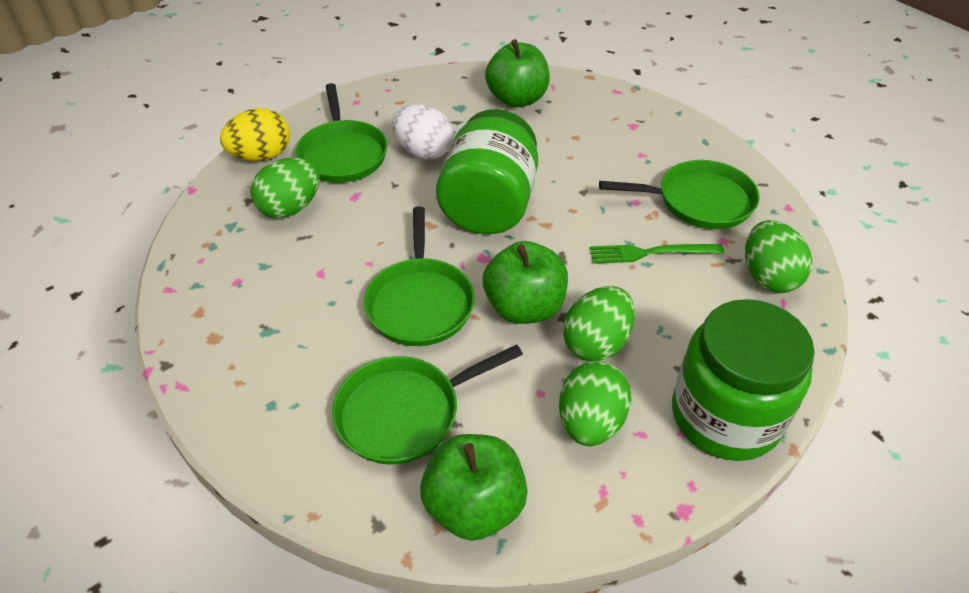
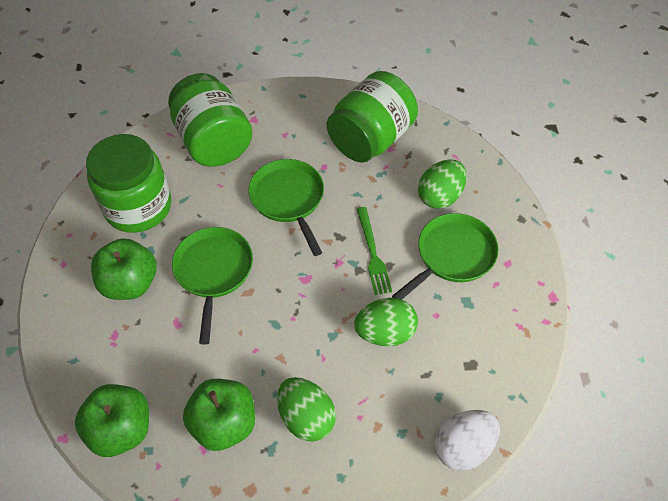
green egg: [251,158,320,218] [559,361,631,446] [563,286,635,361] [745,220,812,293] = 4 -> [277,377,336,442] [354,298,418,346] [418,160,467,209] = 3
green jar: [436,109,538,234] [672,299,815,461] = 2 -> [86,134,171,233] [168,73,253,167] [327,71,418,163] = 3
green pan: [296,83,388,183] [332,345,523,465] [364,206,475,346] [599,160,760,229] = 4 -> [172,227,253,345] [248,159,324,256] [392,213,499,299] = 3
yellow egg: [220,108,290,161] = 1 -> none = 0

